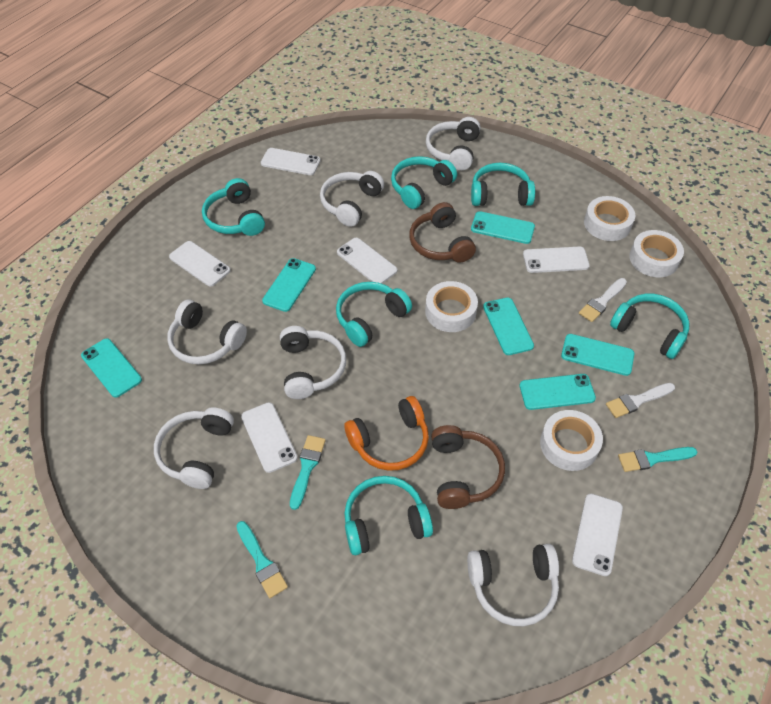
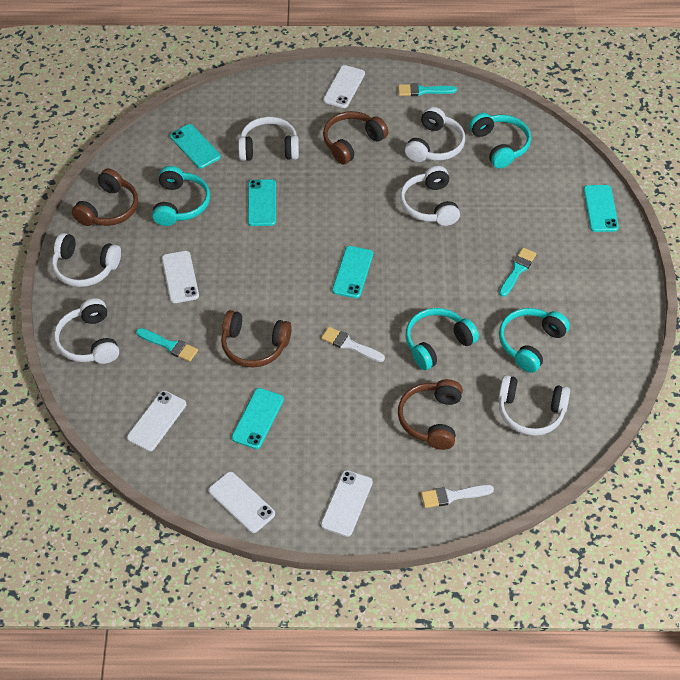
brown headphones: [409,202,476,263] [431,425,505,509] = 2 -> [72,169,138,226] [221,310,292,367] [323,111,388,164] [398,379,463,450] = 4
orange headphones: [344,396,429,471] = 1 -> none = 0
turquoise headphones: [202,178,265,236] [336,282,412,347] [344,476,433,555] [391,156,457,209] [471,163,535,206] [610,294,690,359] = 6 -> [152,166,210,226] [405,308,479,370] [469,113,531,169] [499,308,570,373] = 4
turquoise phone: [81,338,142,398] [262,258,316,312] [471,211,535,244] [483,298,534,355] [519,374,596,410] [561,334,634,376] = 6 -> [170,124,221,168] [232,388,284,449] [248,179,276,226] [332,246,373,298] [584,185,619,232] = 5
white phone: [169,241,231,286] [241,402,298,473] [261,148,321,175] [337,238,397,284] [523,246,590,273] [572,494,623,576] = 6 -> [127,391,186,451] [162,251,199,303] [208,472,275,533] [321,470,373,537] [323,65,365,108] = 5
white tape: [425,281,478,332] [540,410,603,471] [584,196,636,241] [629,230,684,277] = 4 -> none = 0

